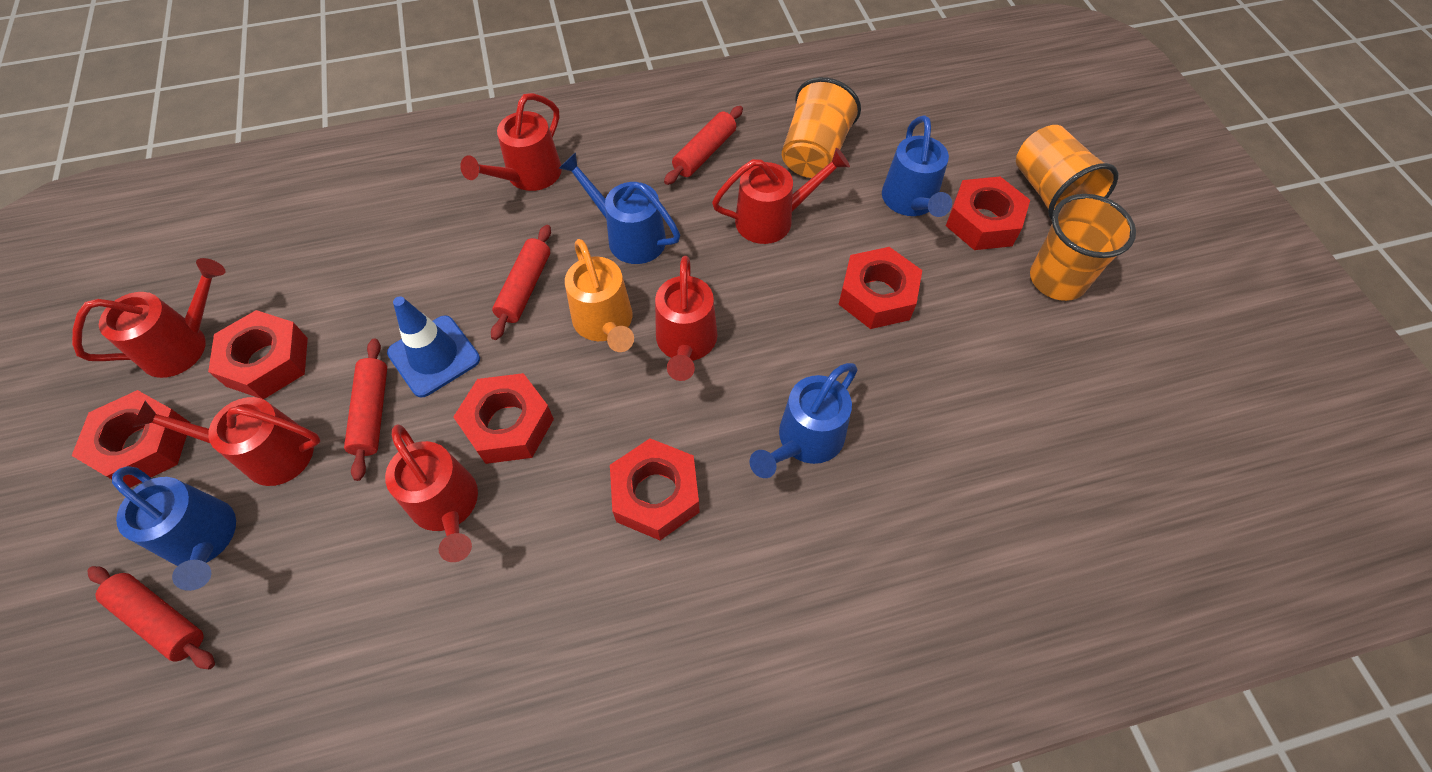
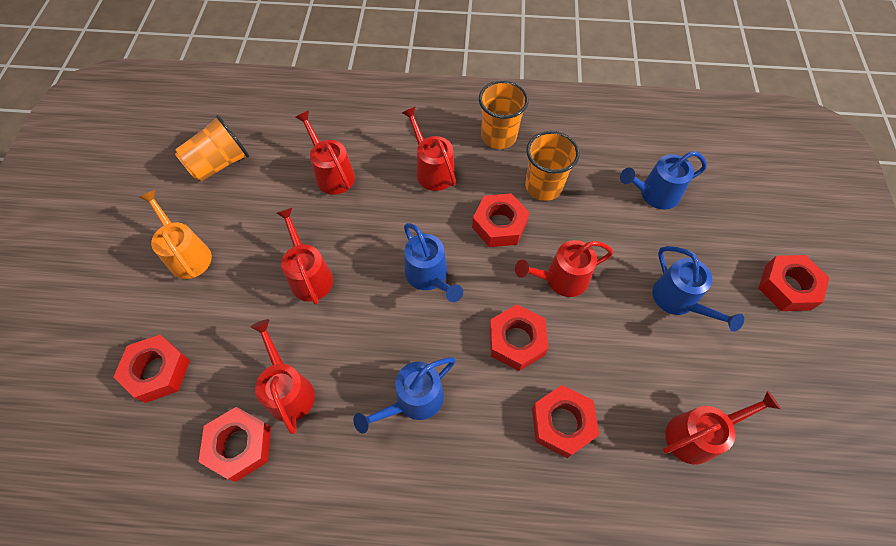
blue traffic cone: [387,296,480,398] = 1 -> none = 0
red rolling pin: [87,566,215,669] [344,339,387,481] [491,225,551,340] [664,106,743,185] = 4 -> none = 0

